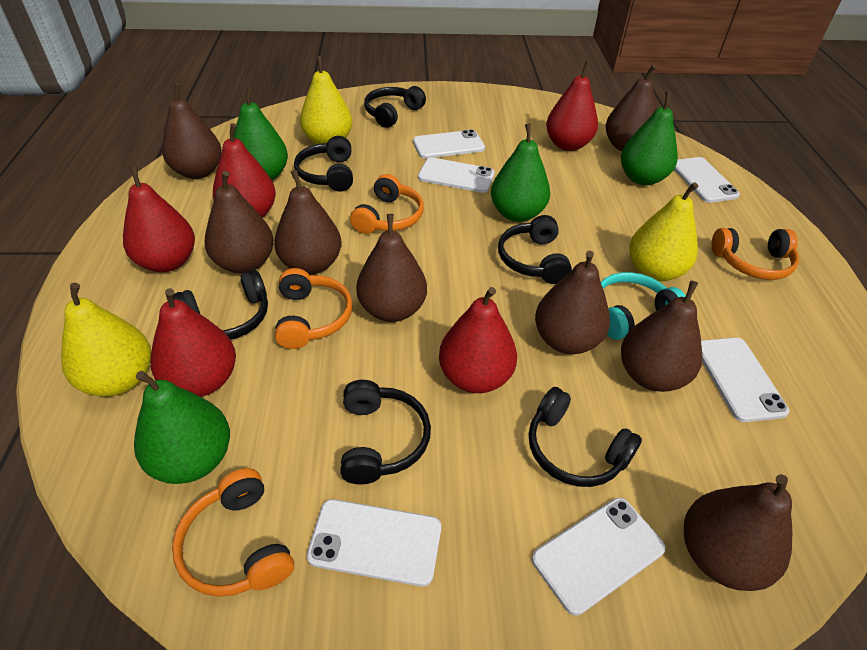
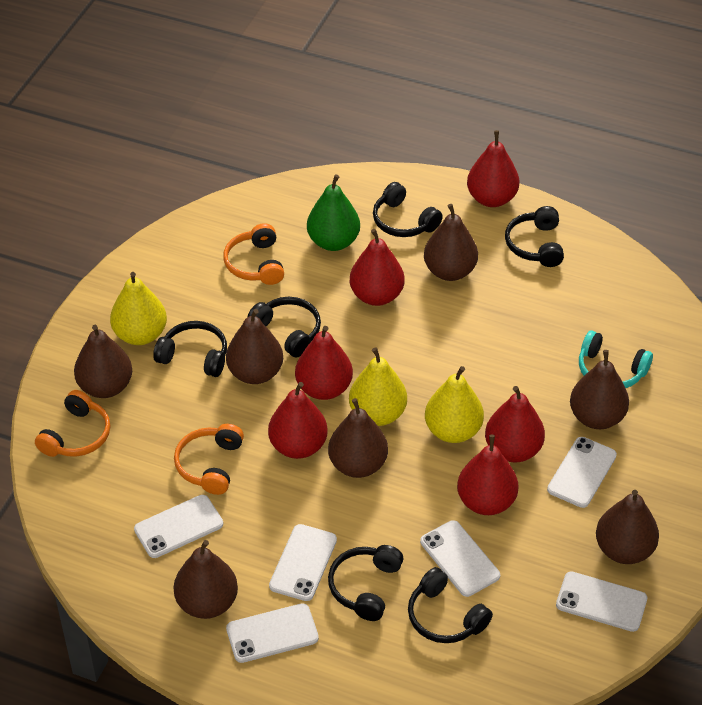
brown pear: [162,83,222,179] [205,171,274,273] [274,170,342,275] [356,214,427,322] [535,251,610,354] [606,65,657,151] [621,280,702,392] [684,474,792,591] = 8 -> [74,325,132,398] [174,540,238,619] [226,309,283,384] [328,398,388,478] [424,204,478,281] [570,350,629,429] [596,490,659,564] = 7
green pear: [134,371,230,484] [234,87,288,180] [491,124,550,222] [621,92,678,185] = 4 -> [307,174,360,251] = 1
orange headphones: [172,468,294,597] [275,268,353,349] [350,174,424,234] [712,228,799,280] = 4 -> [35,390,111,457] [174,424,244,495] [223,223,284,285] = 3
red pear: [123,166,195,272] [151,288,236,397] [213,123,276,218] [439,287,517,393] [546,61,598,151] = 5 -> [268,382,328,459] [295,326,353,400] [350,229,405,306] [457,435,519,515] [467,130,519,207] [485,386,545,462] = 6

